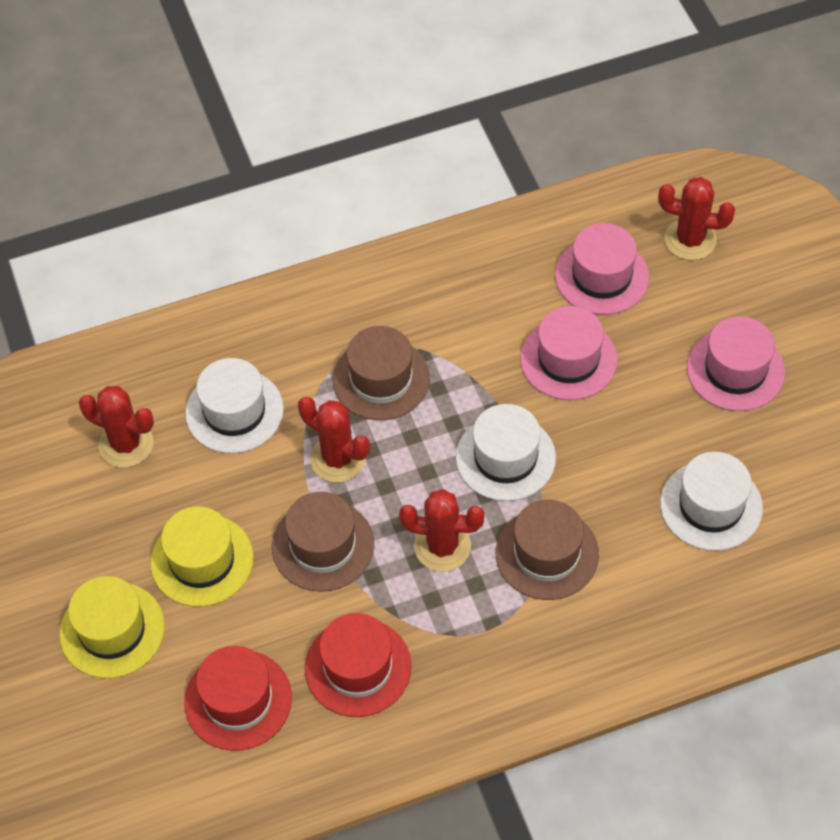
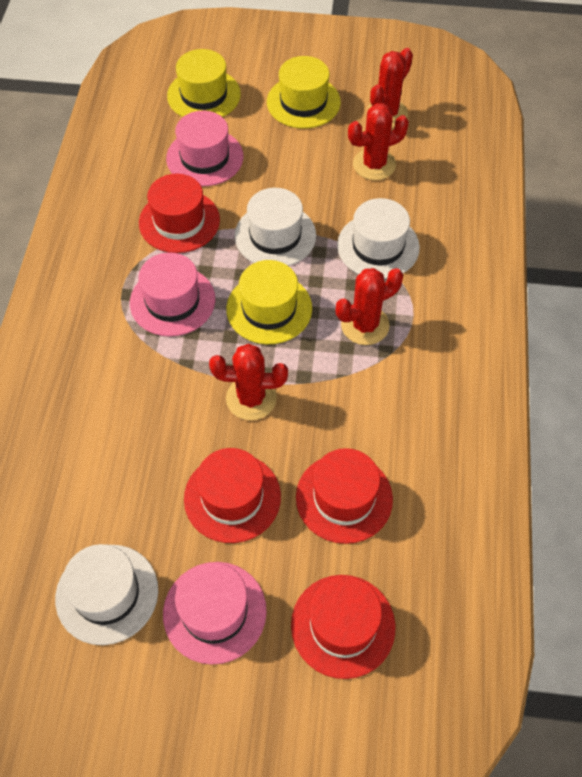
brown hat: [272,492,374,592] [333,326,430,420] [496,500,599,600] = 3 -> none = 0
red hat: [184,646,292,751] [305,613,412,717] = 2 -> [139,174,220,253] [184,448,281,543] [291,575,395,679] [296,448,393,544] = 4
yellow hat: [59,576,165,678] [150,507,254,607] = 2 -> [167,49,241,117] [226,260,312,344] [267,56,341,129] = 3

